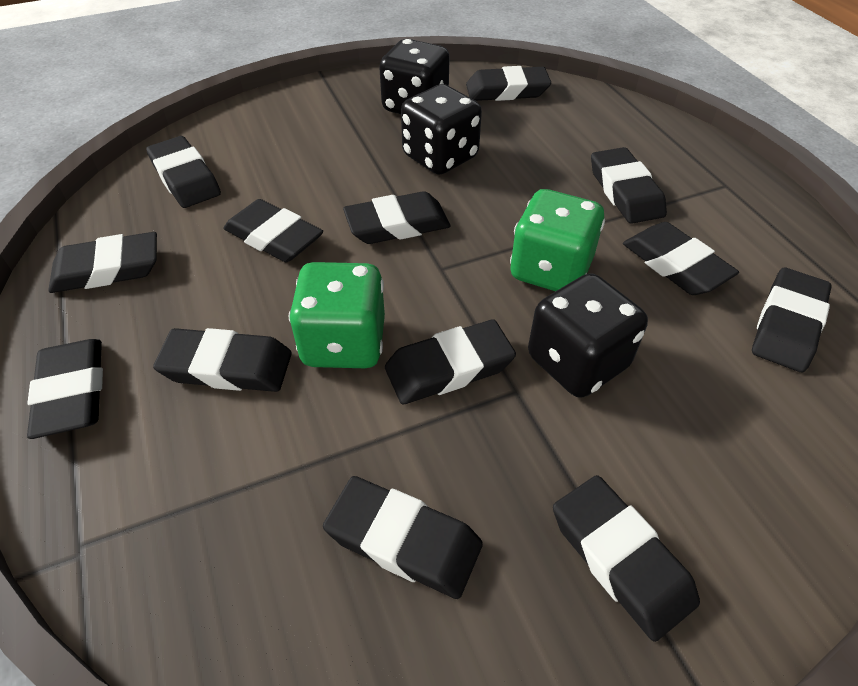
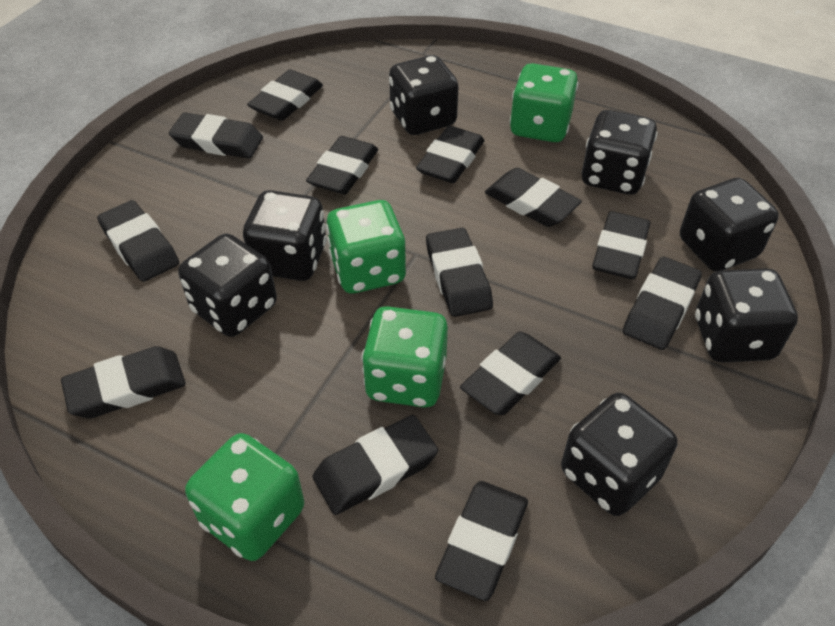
black dice: [379,39,450,114] [401,84,482,175] [528,273,648,398] = 3 -> [178,234,277,337] [243,190,327,281] [389,55,459,135] [561,393,677,516] [582,110,658,195] [680,178,779,272] [695,268,798,363] = 7
green dice: [289,262,385,368] [510,189,605,291] = 2 -> [185,433,304,561] [326,200,406,293] [361,306,448,408] [509,63,578,142] = 4

